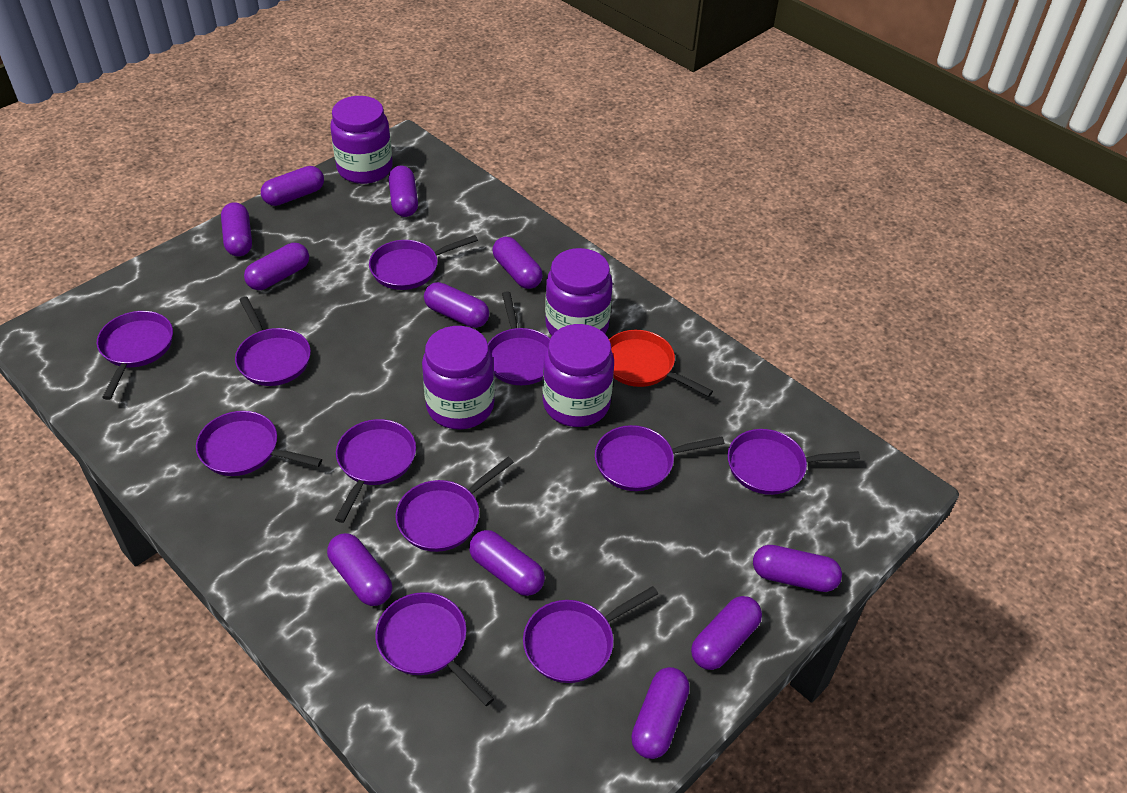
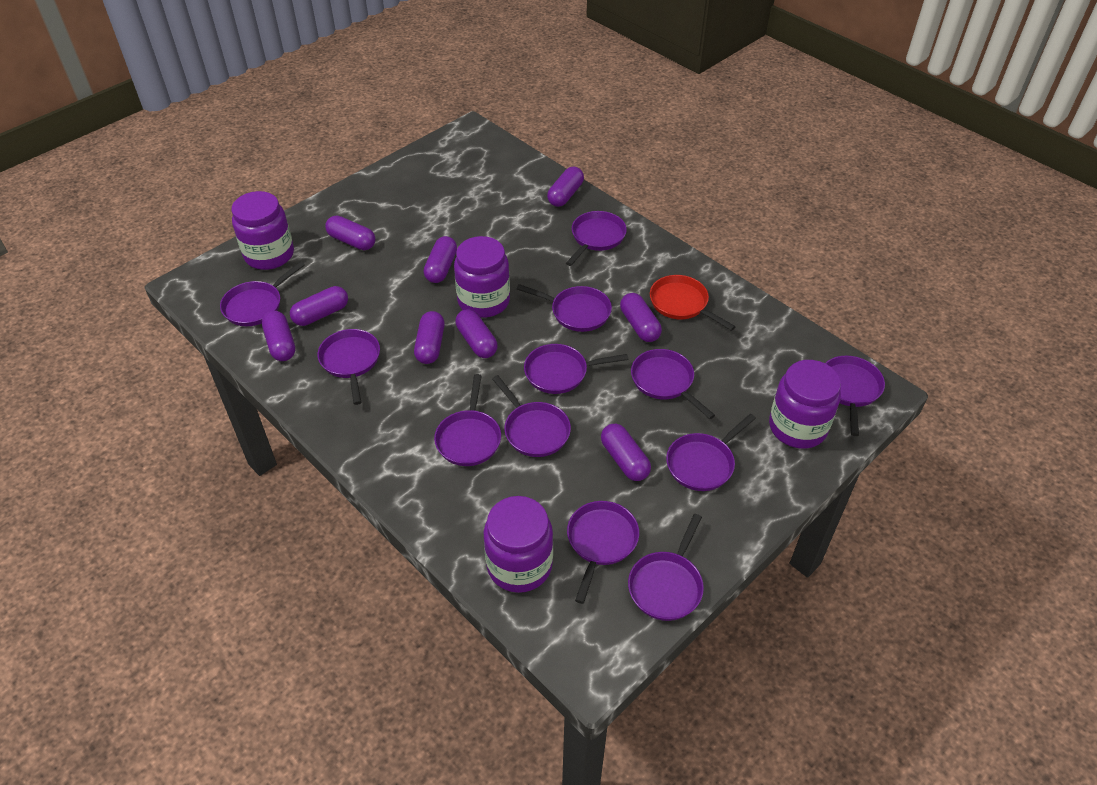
purple capsule: [221,202,252,256] [244,243,309,290] [261,166,324,206] [327,533,392,606] [389,166,418,217] [424,282,489,328] [469,530,545,596] [493,237,543,289] [631,667,690,759] [691,596,762,670] [753,545,842,592] = 11 -> [262,311,295,361] [290,286,348,326] [325,215,376,250] [414,311,445,364] [424,236,457,283] [456,309,498,358] [547,167,584,207] [601,424,651,481] [620,293,662,342] = 9
purple pan: [97,311,173,400] [196,411,322,476] [235,296,311,386] [335,419,416,523] [369,235,478,290] [375,592,494,706] [396,457,514,552] [488,291,550,385] [523,586,658,683] [595,425,725,491] [727,429,860,495] = 11 -> [220,261,305,326] [318,329,380,405] [434,374,501,466] [492,375,571,457] [517,284,612,332] [524,344,628,394] [566,211,627,266] [567,501,639,604] [628,514,704,621] [631,349,715,419] [666,414,756,491] [825,356,885,436] = 12

